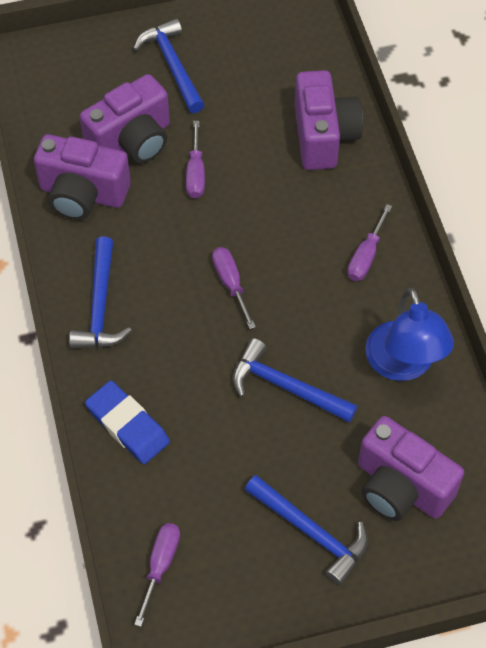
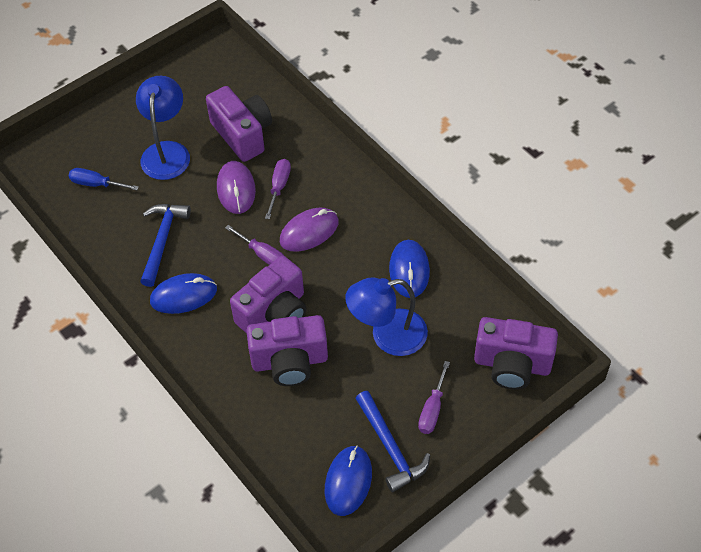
blue eraser: [85,380,170,464] = 1 -> none = 0
blue hammer: [69,237,132,349] [133,18,204,113] [232,338,358,423] [245,475,368,585] = 4 -> [140,204,191,287] [355,391,430,492] = 2
blue lamp: [365,288,454,381] = 1 -> [136,76,190,180] [345,277,428,356] = 2
blue mouse: none = 0 -> [150,273,217,314] [325,446,372,516] [389,240,430,298] = 3
blue screwdriver: none = 0 -> [69,168,139,190] = 1
purple mouse: none = 0 -> [217,161,256,214] [280,208,339,252] = 2
purple screwdriver: [134,523,180,627] [186,121,205,198] [212,247,256,329] [347,204,392,281] = 4 -> [225,225,284,265] [265,159,291,219] [418,361,450,434] = 3

